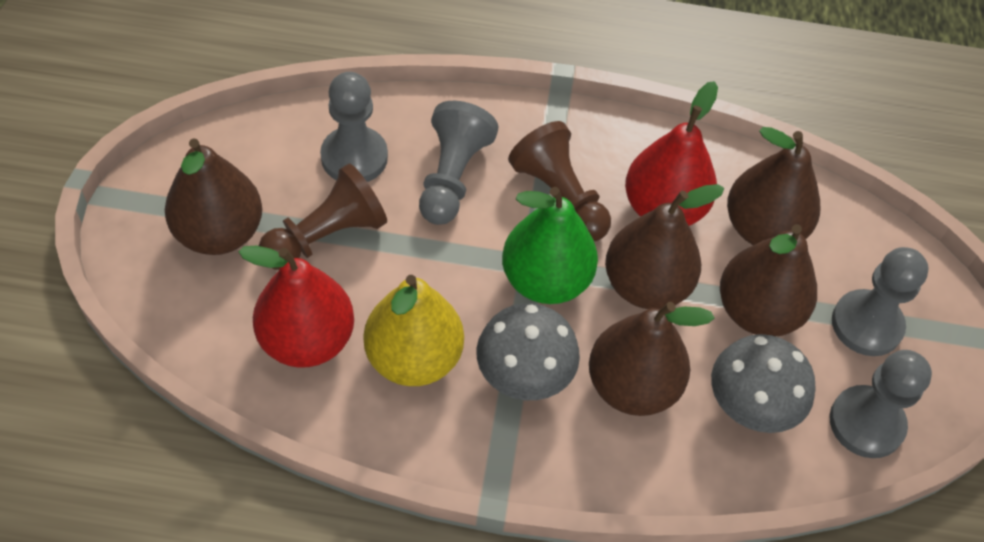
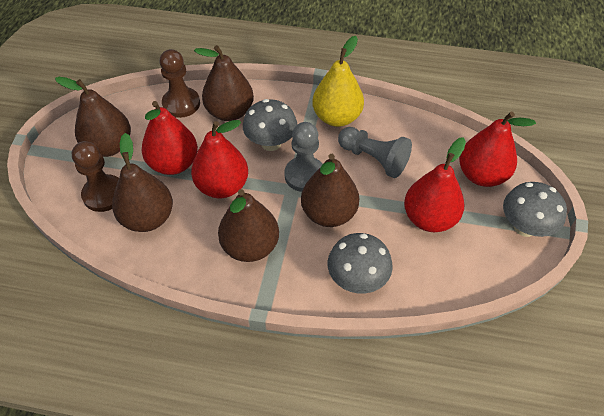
green pear: [502,187,598,304] = 1 -> none = 0
grey mushroom: [476,303,580,400] [711,334,816,433] = 2 -> [243,99,297,151] [328,233,393,293] [503,182,567,237] = 3
grey pawn: [320,72,388,182] [419,101,498,225] [830,350,932,458] [832,247,929,356] = 4 -> [284,122,323,192] [338,127,412,178] = 2
red pear: [238,246,354,368] [625,81,718,226] = 2 -> [142,101,198,175] [191,120,248,198] [404,137,466,232] [459,111,536,187] = 4

